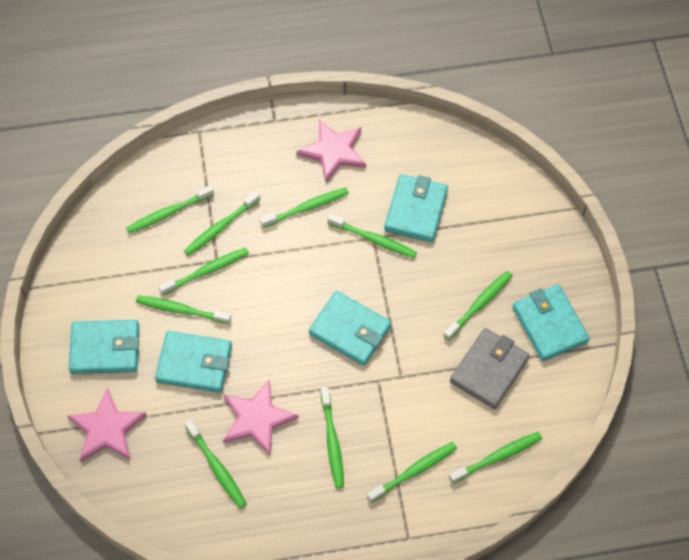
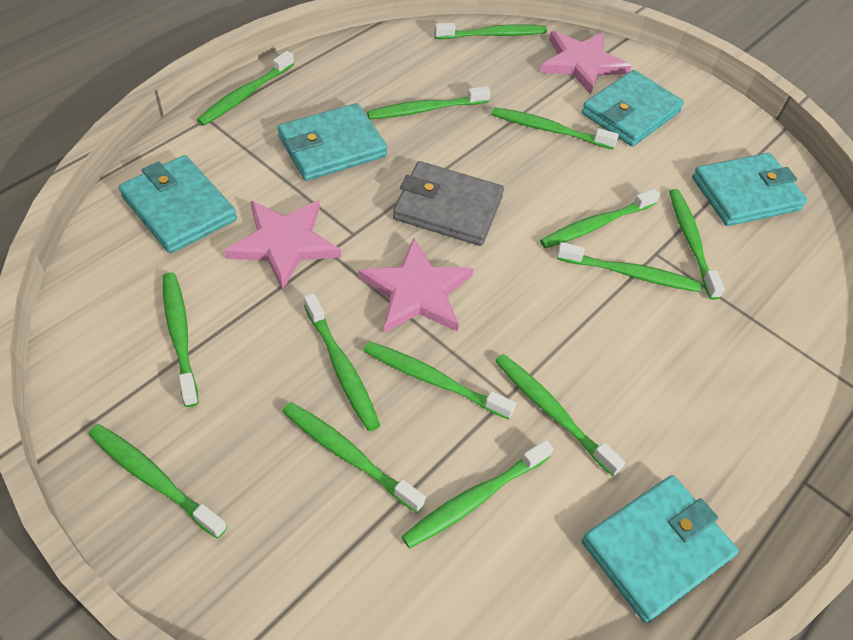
green toothbrush: [126,185,214,234] [136,295,231,324] [158,248,249,295] [184,191,261,256] [185,420,247,509] [260,188,349,228] [321,387,344,488] [328,213,417,258] [367,442,457,503] [443,271,513,340] [449,432,542,484] = 11 -> [88,424,227,538] [163,273,199,407] [197,51,294,126] [282,402,426,513] [304,293,380,431] [363,341,516,420] [367,86,491,119] [402,440,553,548] [434,23,547,39] [492,107,619,149] [495,354,625,476] [540,188,660,249] [557,242,702,292] [669,189,725,300] = 14

